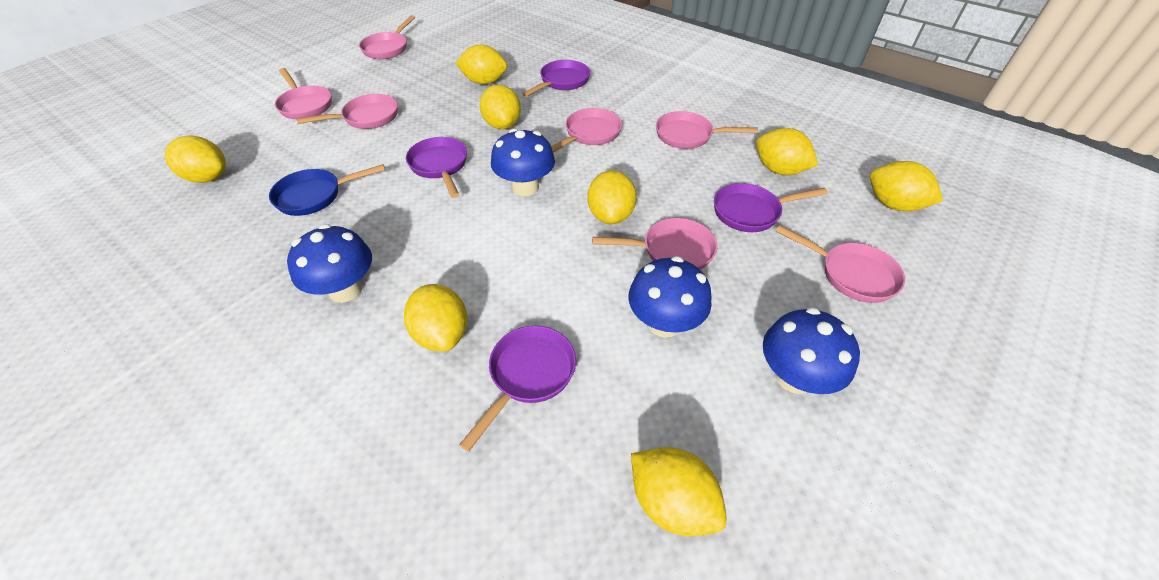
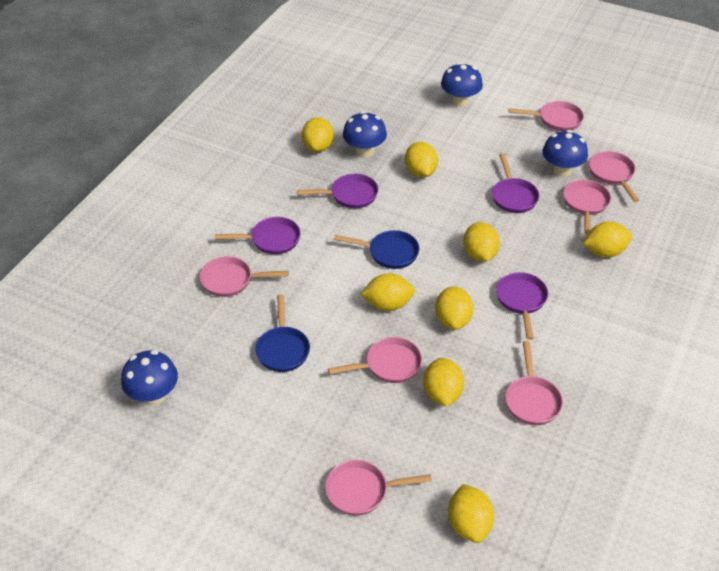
blue pan: [269,164,385,216] = 1 -> [255,294,310,372] [334,230,419,269] = 2

